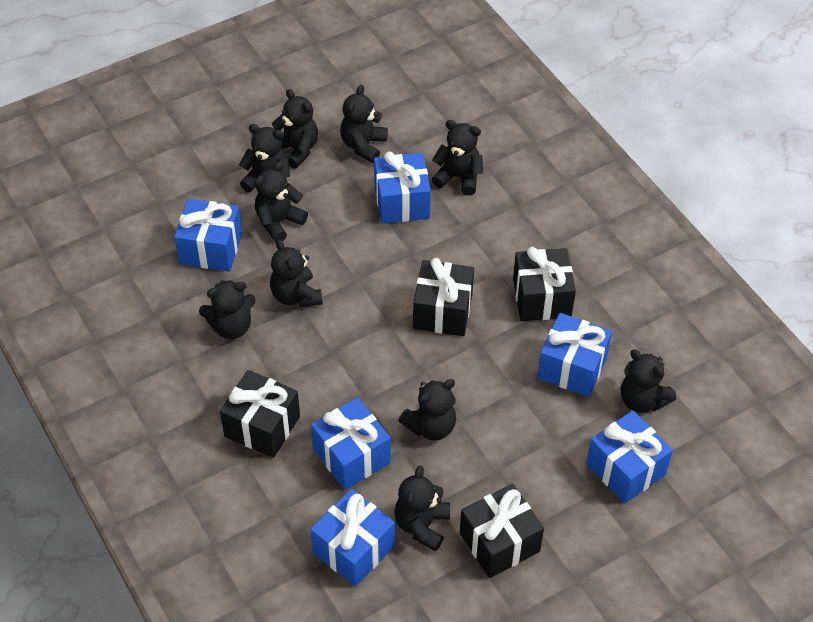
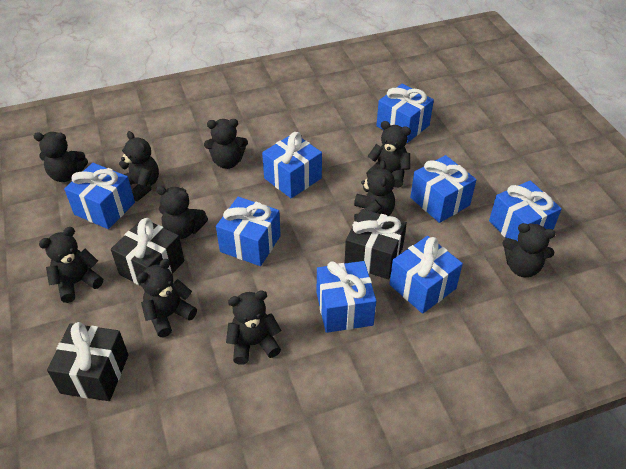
black gift: [220,370,300,458] [413,258,474,336] [460,484,544,578] [513,247,576,321] = 4 -> [47,322,129,401] [111,218,184,286] [344,209,407,279] = 3
blue gift: [174,199,242,272] [310,489,395,586] [311,397,391,490] [374,151,431,224] [537,313,612,397] [586,410,673,504] = 6 -> [64,163,135,229] [216,197,281,266] [262,132,322,198] [317,261,376,333] [376,84,434,143] [389,236,463,314] [410,155,476,223] [489,180,562,241] = 8

